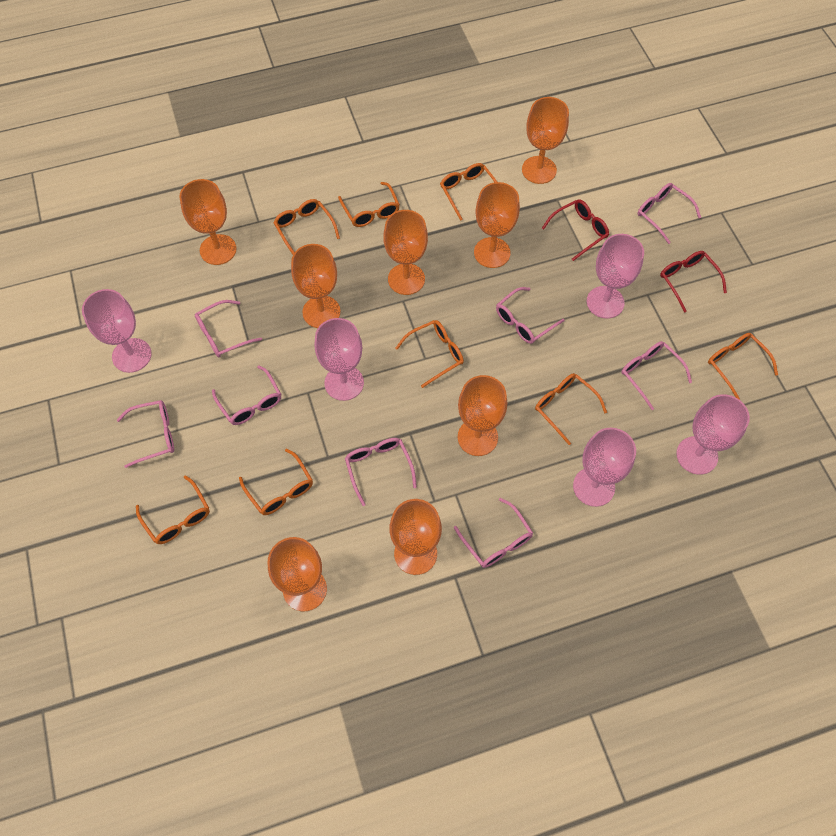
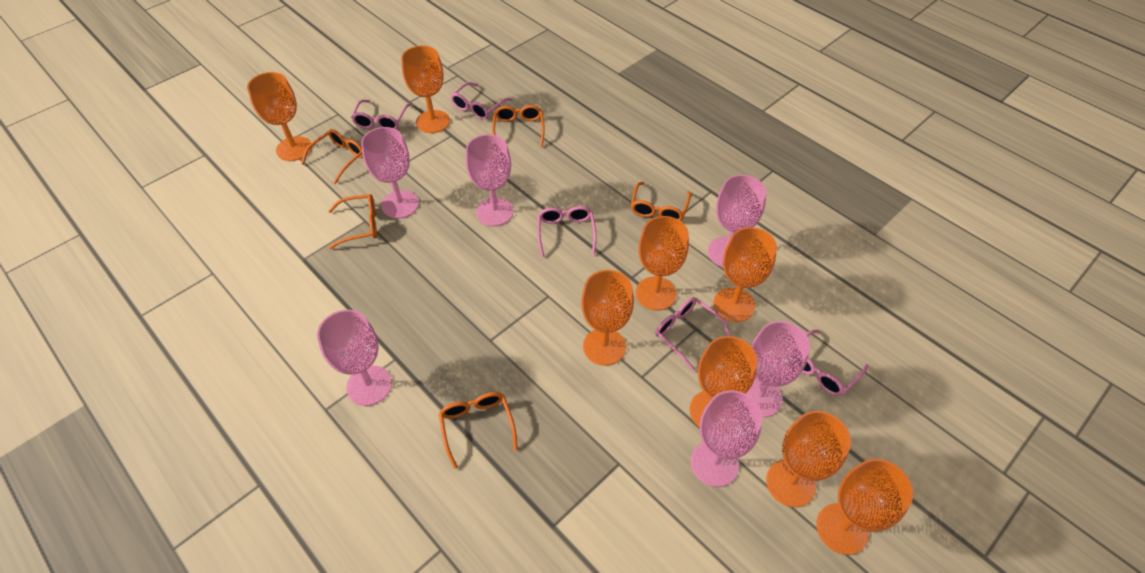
orange glasses: [136,475,210,544] [239,449,313,515] [273,199,340,254] [338,182,400,227] [396,320,464,388] [440,163,497,221] [535,373,607,445] [708,333,778,400] = 8 -> [301,129,363,184] [328,194,377,249] [439,392,518,469] [492,105,545,147] [631,182,691,221] = 5
pink glasses: [117,400,174,468] [195,300,262,357] [212,365,281,425] [345,438,417,506] [454,498,533,568] [496,287,565,344] [621,341,692,410] [637,183,701,244] = 8 -> [351,100,410,129] [451,82,512,120] [537,206,597,257] [655,297,731,372] [802,330,868,396] = 5
pink goblet: [82,289,152,373] [314,318,364,401] [573,428,636,507] [587,234,644,319] [676,394,750,475] = 5 -> [317,310,392,406] [361,127,419,219] [466,134,514,226] [691,390,763,487] [708,175,767,267] [746,321,810,417] = 6
red glasses: [542,199,609,261] [660,251,727,313] = 2 -> none = 0

